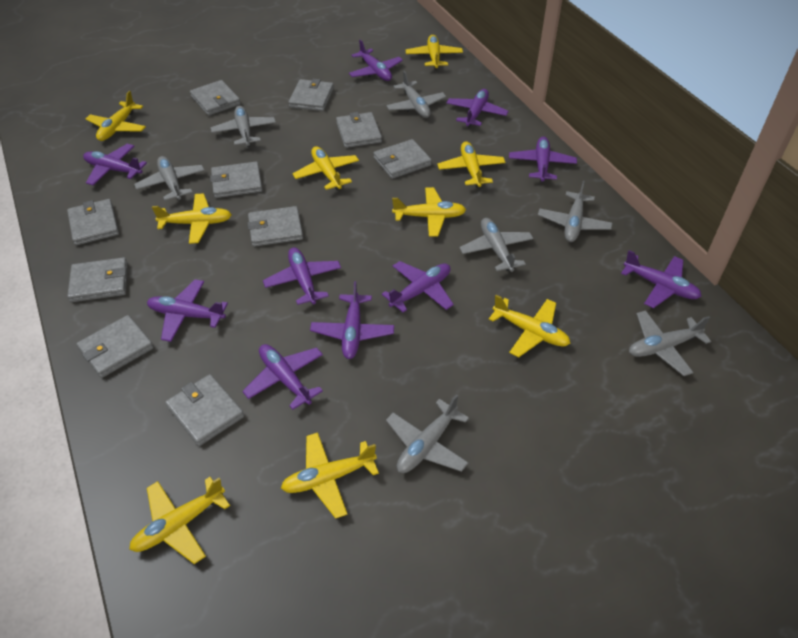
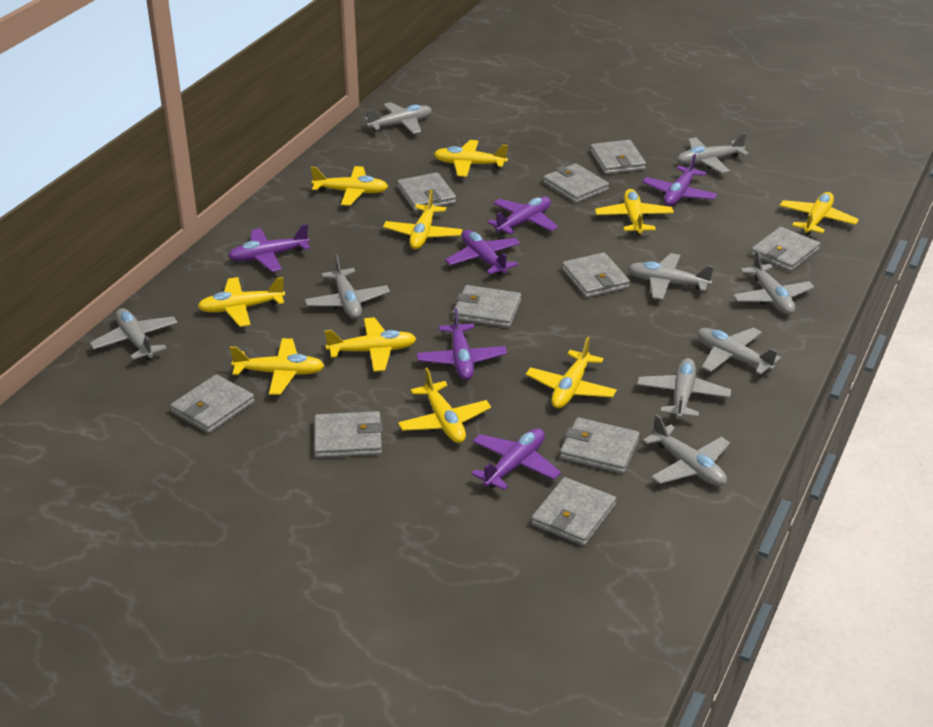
grey plane: [134,156,205,201] [211,106,276,147] [386,71,446,118] [386,394,469,473] [459,218,533,272] [538,181,612,242] [629,310,711,376] = 7 -> [90,308,178,360] [305,254,390,319] [364,102,432,134] [628,253,714,300] [637,358,731,419] [643,414,730,486] [677,133,749,173] [697,328,781,375] [733,250,815,314] = 9
purple plane: [83,144,147,185] [147,279,228,342] [242,344,323,410] [263,247,341,305] [310,281,394,359] [349,39,403,81] [382,261,454,313] [446,89,508,127] [509,137,577,182] [621,250,702,308] = 10 -> [228,224,310,272] [417,308,507,380] [445,230,521,276] [471,428,561,490] [487,197,558,235] [642,154,718,206] = 6
yellow plane: [86,91,146,141] [129,477,230,564] [152,193,232,244] [281,432,379,519] [292,146,359,190] [392,187,466,237] [406,35,463,70] [437,142,506,187] [489,295,570,357] = 9 -> [198,277,285,327] [230,338,325,395] [311,166,388,206] [324,317,417,372] [383,190,463,249] [398,368,491,443] [434,140,508,177] [526,337,617,408] [595,189,674,235] [780,192,859,235] = 10

